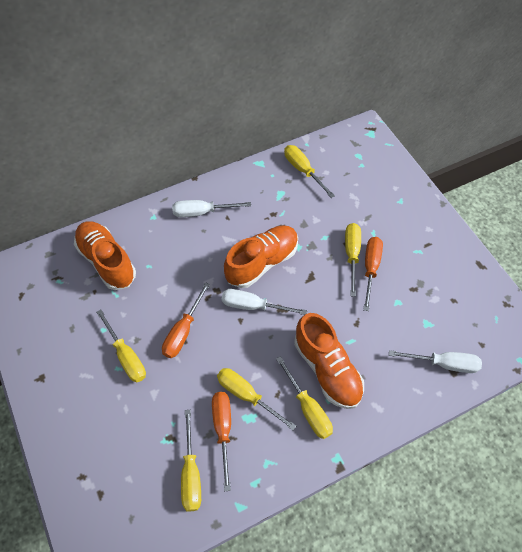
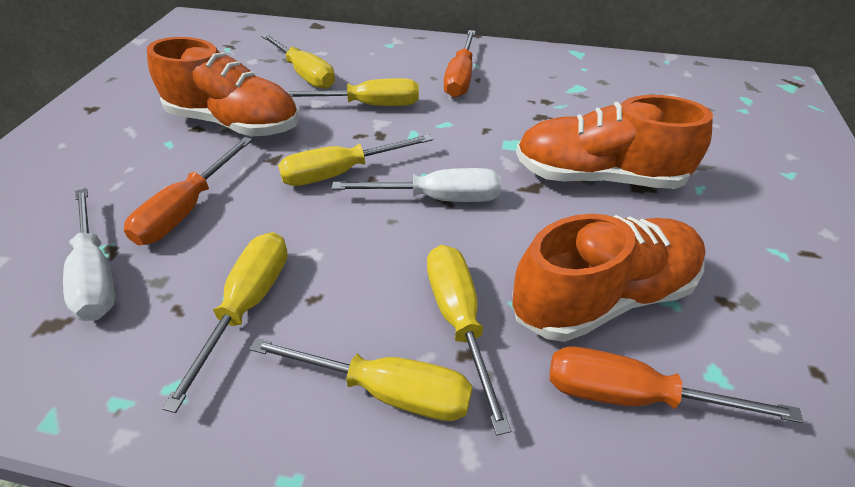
white screwdriver: [172,200,251,217] [222,289,307,315] [389,350,482,373] = 3 -> [63,188,115,321] [332,168,501,202] = 2

